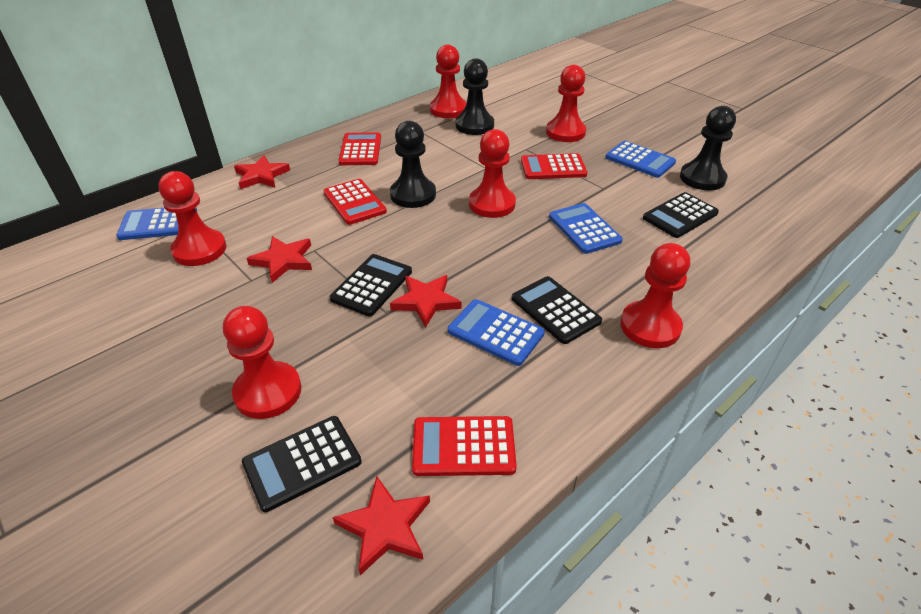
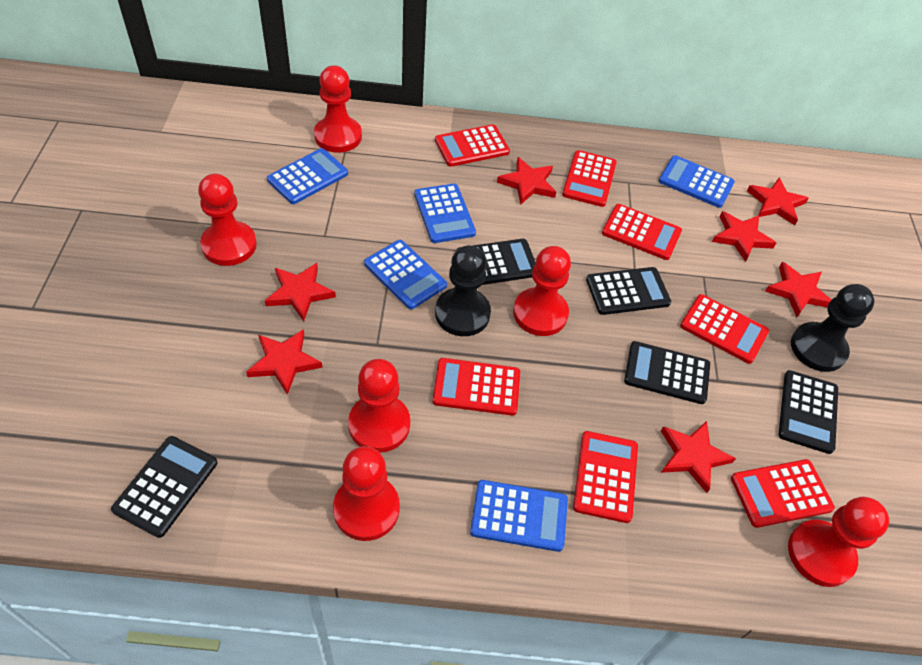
black calculator: [242,416,362,512] [330,254,412,317] [511,276,602,344] [643,192,719,238] = 4 -> [111,436,218,538] [456,239,536,285] [586,267,671,315] [624,341,710,404] [779,370,838,454] = 5
black pawn: [390,121,436,208] [456,58,494,135] [680,106,736,191] = 3 -> [435,245,491,336] [791,284,875,372] = 2
blue calculator: [116,207,197,240] [448,299,545,366] [549,203,623,254] [605,141,676,178] = 4 -> [267,148,348,204] [364,240,447,309] [414,184,476,243] [470,480,568,552] [659,156,735,208] = 5
red calculator: [323,179,387,225] [338,132,381,165] [412,416,517,476] [521,153,588,179] = 4 -> [433,358,520,416] [435,124,510,167] [562,150,617,207] [573,431,638,523] [602,204,682,260] [680,294,769,364] [731,459,835,528] = 7
red star: [234,155,290,189] [247,236,312,283] [333,476,430,575] [390,275,462,327] = 4 -> [246,329,322,395] [265,263,336,321] [497,157,556,205] [661,421,736,493] [712,211,776,262] [747,178,809,225] [765,262,832,317] = 7

